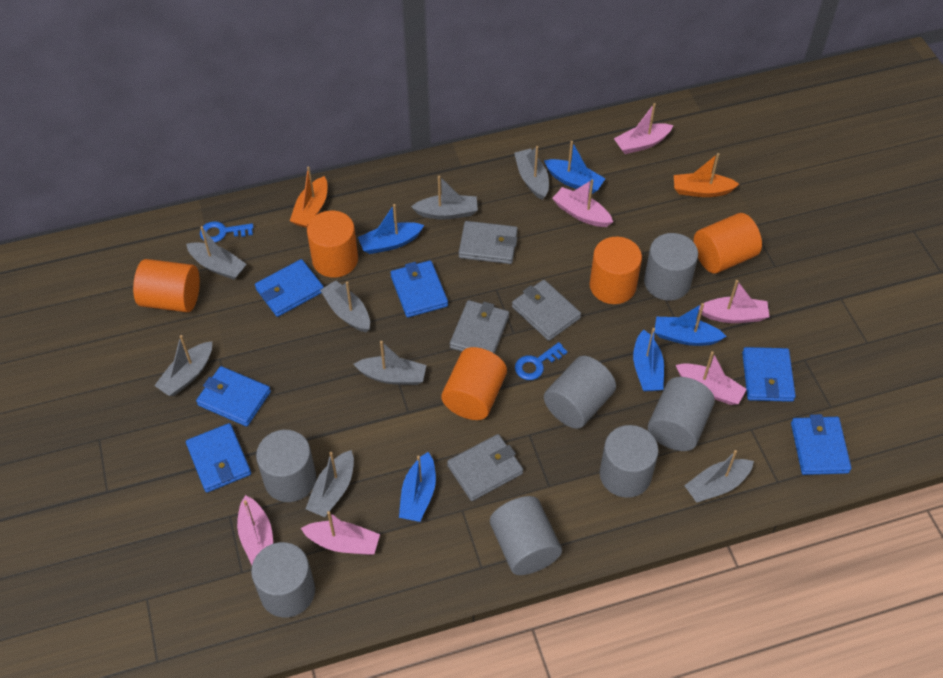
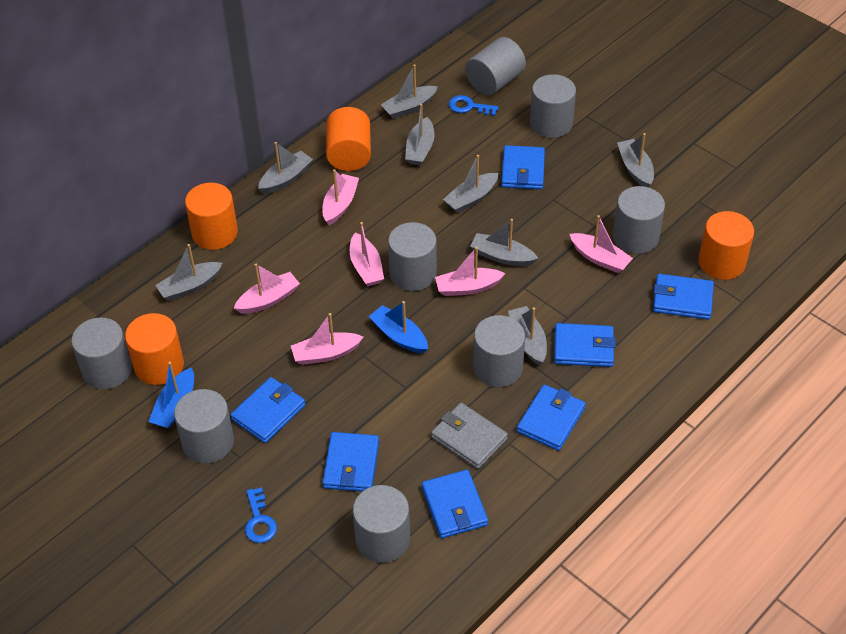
blue boat: [358,204,424,254] [399,452,436,522] [544,141,606,194] [633,328,664,391] [654,303,727,346] = 5 -> [148,362,194,429] [369,301,428,353] = 2
blue wallet: [186,423,251,493] [196,366,271,427] [255,259,324,317] [391,260,448,318] [742,347,796,402] [791,414,851,475] = 6 -> [230,377,305,443] [322,432,379,491] [422,470,488,538] [501,145,545,189] [517,385,586,451] [554,323,616,367] [653,274,714,320] = 7
grey cylinder: [251,542,315,617] [256,430,316,502] [490,496,562,575] [544,356,616,429] [600,425,659,498] [644,233,698,301] [648,377,715,451] = 7 -> [71,317,132,389] [174,389,234,463] [353,485,410,563] [388,222,437,291] [465,37,526,96] [473,315,525,387] [530,74,576,138] [613,186,665,254] = 8
grey wallet: [447,434,523,501] [450,300,509,354] [459,221,518,264] [512,280,581,341] = 4 -> [431,403,508,469] = 1
orange boat: [290,167,328,228] [674,153,739,197] = 2 -> none = 0
orange cylinder: [133,259,200,312] [307,211,358,278] [441,347,507,420] [590,237,642,304] [694,213,762,273] = 5 -> [125,313,184,385] [185,183,238,250] [326,107,371,171] [698,211,754,280] = 4

